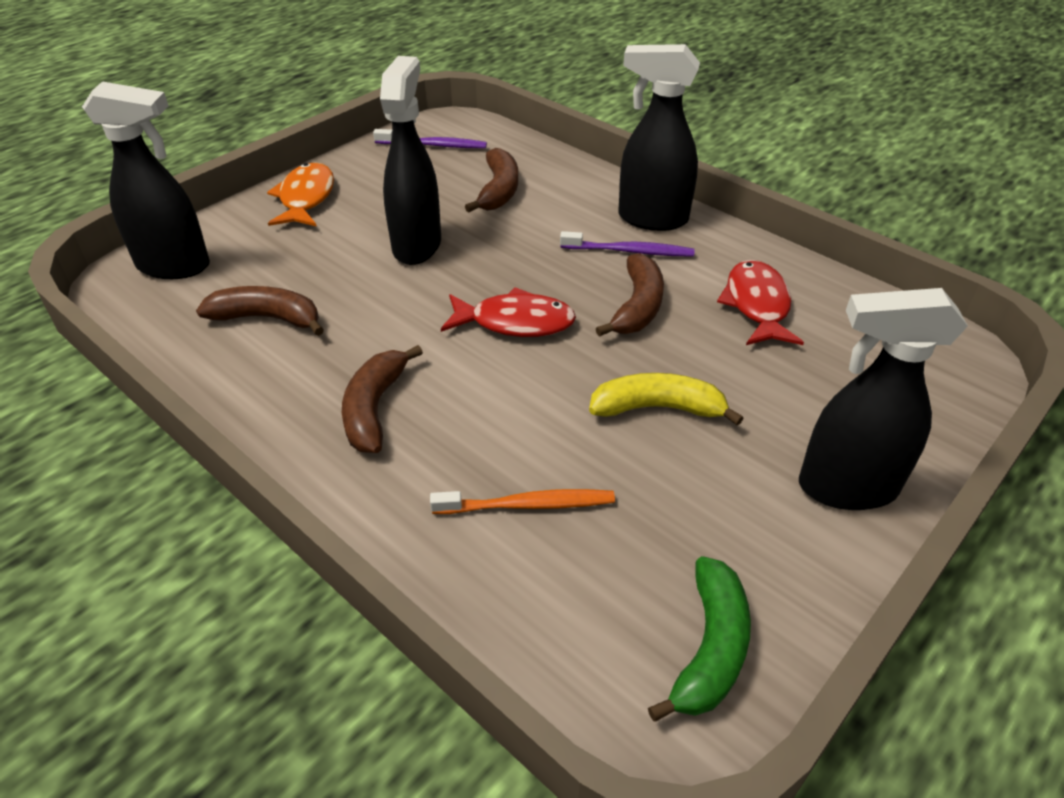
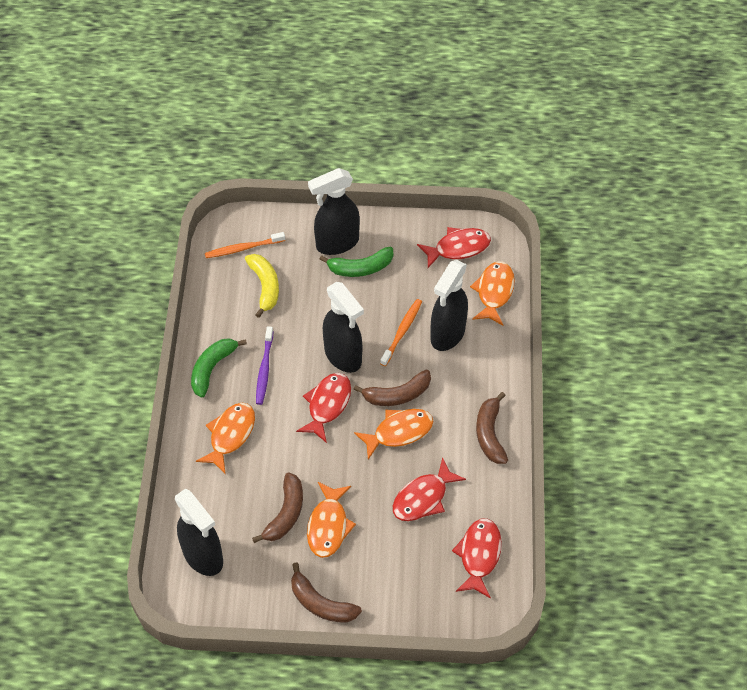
green banana: [648,556,751,722] = 1 -> [191,338,247,398] [319,247,393,277] = 2
orange fish: [267,162,334,227] = 1 -> [196,403,255,474] [307,482,356,558] [354,409,434,460] [470,261,515,325] = 4
orange toothbrush: [430,489,615,514] = 1 -> [205,232,285,258] [380,299,422,366] = 2
purple toothbrush: [373,129,487,148] [560,231,695,257] = 2 -> [256,326,273,405] = 1
red fish: [441,287,576,337] [717,260,804,345] = 2 -> [296,373,351,443] [393,457,466,521] [417,227,491,268] [452,518,502,599] = 4

